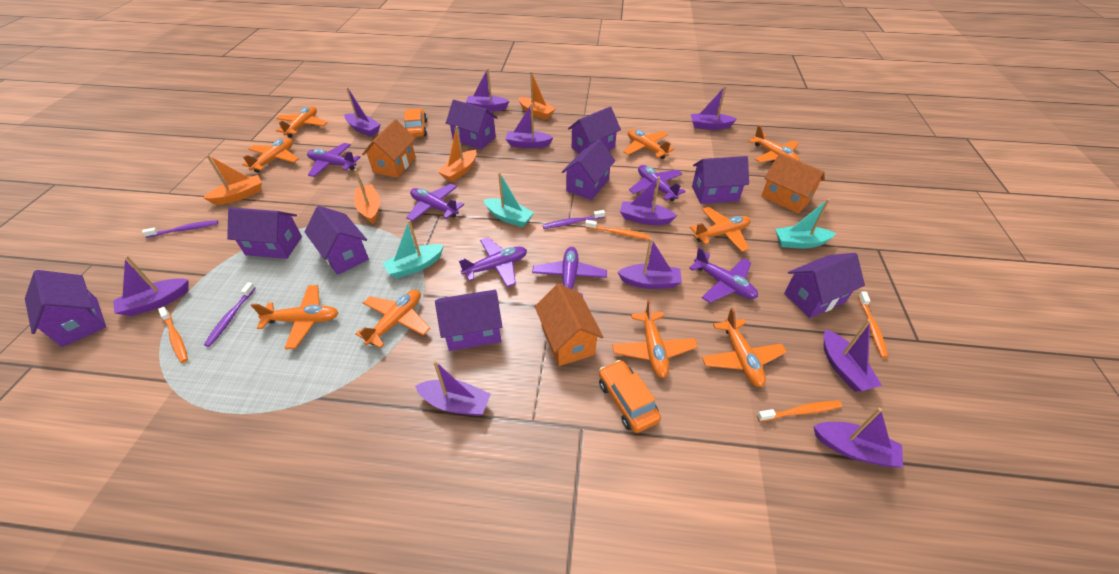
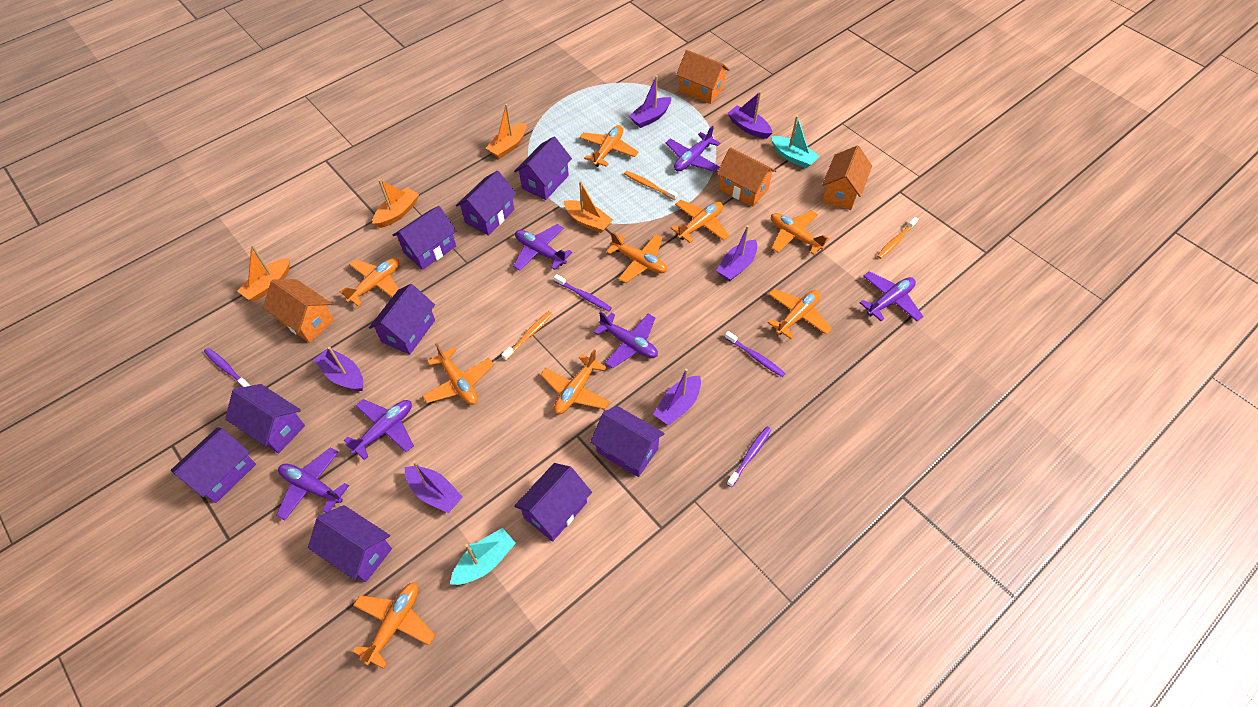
orange car: [404,108,427,137] [599,360,661,433] = 2 -> none = 0
orange house: [362,119,416,178] [535,284,603,366] [761,153,825,214] = 3 -> [263,279,335,343] [676,50,730,104] [717,147,776,207] [822,146,872,210] = 4
orange toothbrush: [158,307,188,363] [585,220,650,240] [757,401,842,422] [858,291,888,358] = 4 -> [501,311,552,361] [624,171,678,200] [877,217,919,259] = 3
purple boat: [113,256,189,316] [344,87,381,136] [415,360,491,416] [466,68,509,111] [505,103,554,149] [617,238,682,289] [620,176,677,225] [691,86,737,130] [813,408,903,468] [824,319,882,392] = 10 -> [314,347,363,391] [405,461,462,513] [629,75,671,128] [653,369,701,425] [716,225,757,281] [728,91,772,139] = 6
purple toothbrush: [142,220,218,238] [204,283,256,347] [542,210,605,229] = 3 -> [204,348,251,387] [554,274,612,311] [725,331,785,377] [727,427,771,487] = 4
turquoise boat: [383,220,444,278] [484,172,534,227] [775,199,836,248] = 3 -> [450,528,516,585] [772,116,819,168] = 2

